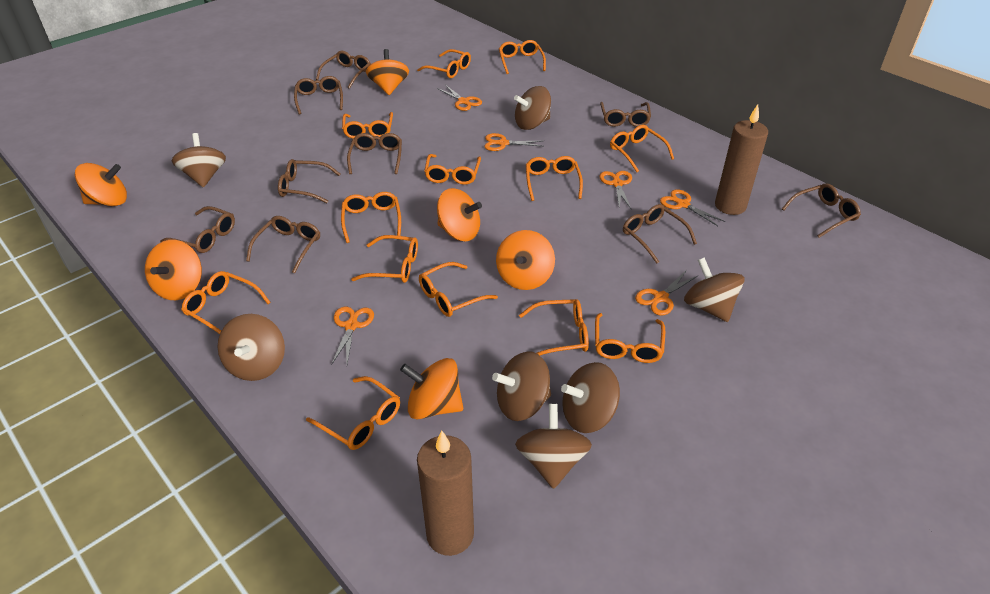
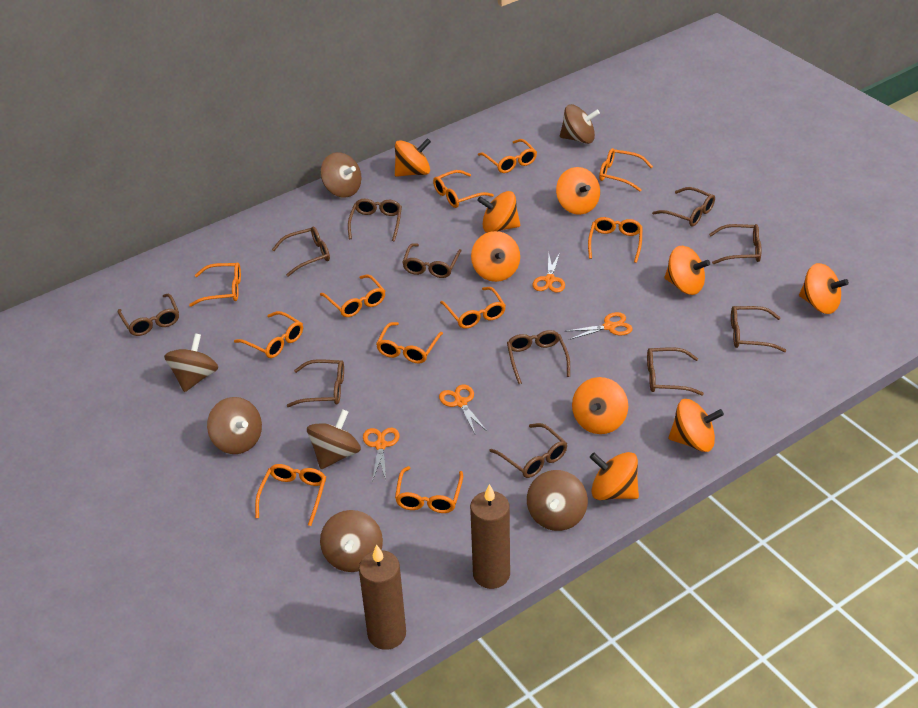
brown glasses: [160,206,235,253] [246,216,320,274] [278,159,340,203] [294,76,343,115] [316,51,371,89] [347,133,402,174] [600,102,651,127] [623,204,697,263] [782,183,861,238] = 9 -> [118,294,179,336] [272,227,330,277] [287,359,344,407] [348,199,402,241] [402,243,462,278] [490,423,567,478] [507,330,570,384] [647,347,704,396] [652,187,715,226] [709,224,762,264] [731,306,786,352] = 11
orange glasses: [181,271,271,334] [306,376,400,450] [341,192,401,243] [342,112,393,139] [351,235,418,283] [417,49,471,78] [419,262,498,317] [424,154,481,185] [499,40,546,74] [519,299,589,356] [526,156,583,201] [595,313,665,363] [610,125,674,172] = 13 -> [189,263,241,307] [234,311,303,358] [255,464,326,526] [320,274,385,317] [376,322,443,364] [395,466,463,513] [433,170,494,208] [440,287,506,329] [478,139,537,173] [588,217,642,263] [599,148,653,191] = 11
orange scissors: [331,306,374,365] [437,85,482,111] [484,133,542,151] [600,171,632,209] [635,270,698,315] [660,189,725,226] = 6 -> [363,428,400,481] [439,385,487,434] [532,253,565,293] [567,312,633,340] = 4
orange spinning top: [75,163,127,206] [145,240,202,300] [366,49,409,95] [400,358,463,420] [437,188,482,241] [496,230,555,290] = 6 -> [395,138,431,177] [471,231,520,282] [477,191,520,233] [556,167,600,215] [572,377,628,434] [590,452,639,500] [664,246,710,295] [669,399,724,452] [799,263,849,314] = 9

